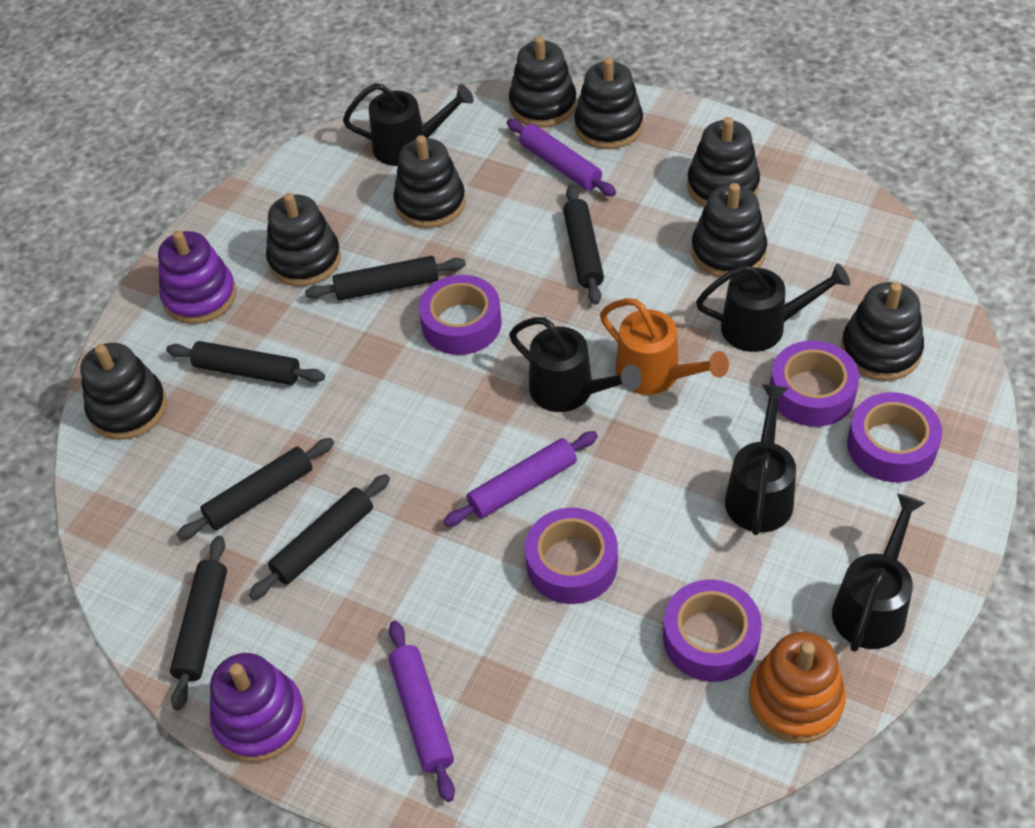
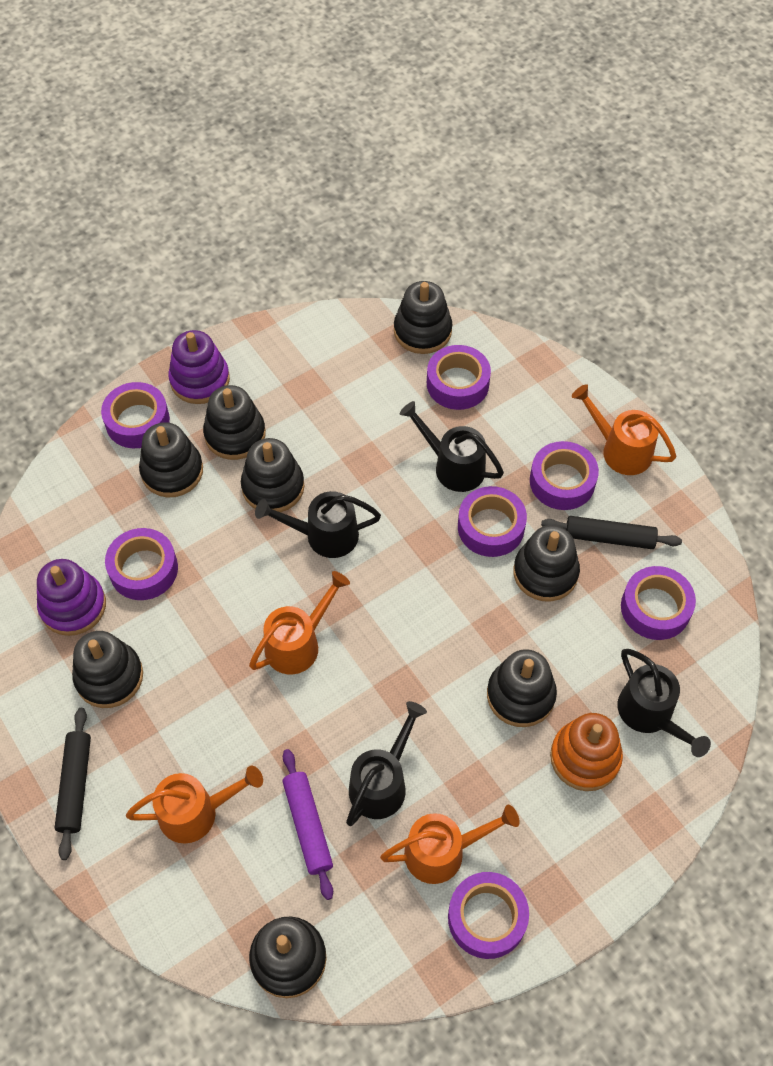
black rolling pin: [166,341,325,385] [170,536,227,710] [177,438,334,540] [249,474,390,600] [305,256,466,300] [563,185,604,304] = 6 -> [55,708,91,860] [541,516,682,549] = 2
black watering can: [343,83,474,166] [509,317,641,412] [696,263,850,352] [725,384,796,535] [832,493,925,652] = 5 -> [255,491,381,558] [346,701,427,826] [400,401,504,492] [617,649,711,757] = 4
orange watering can: [600,298,729,395] = 1 -> [126,766,263,843] [249,571,350,674] [380,805,520,884] [572,384,676,475] = 4
purple rolling pin: [389,621,455,802] [444,431,598,527] [507,119,616,196] = 3 -> [283,749,333,900] = 1
purple tape: [419,275,502,355] [525,508,618,604] [663,579,762,682] [770,341,860,427] [847,392,942,482] = 5 -> [101,382,170,448] [105,528,178,600] [427,345,491,410] [448,872,529,959] [458,486,527,557] [530,441,599,510] [621,566,696,640] = 7

